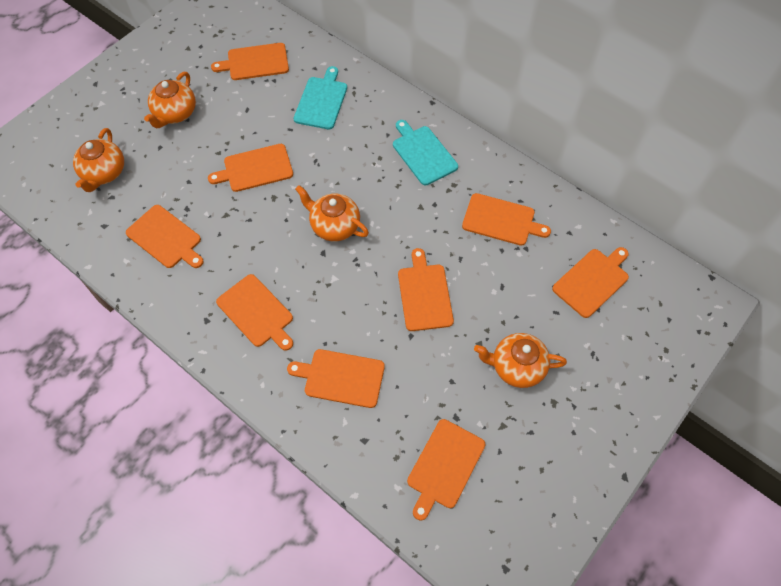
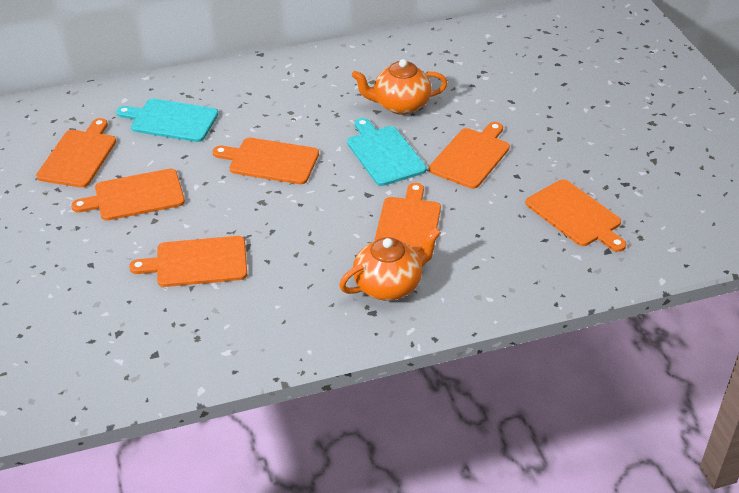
orange cutting board: [126,205,204,268] [208,144,293,192] [211,43,289,80] [216,274,293,351] [287,349,385,408] [398,248,454,331] [407,419,485,521] [462,193,551,246] [552,247,629,318] = 9 -> [36,118,116,188] [71,169,185,221] [129,236,247,287] [213,138,319,184] [374,183,441,261] [429,122,510,189] [526,179,626,252] = 7
orange teapot: [73,128,124,192] [144,72,196,128] [295,185,369,241] [474,333,567,388] = 4 -> [339,227,441,301] [352,59,448,115] = 2

